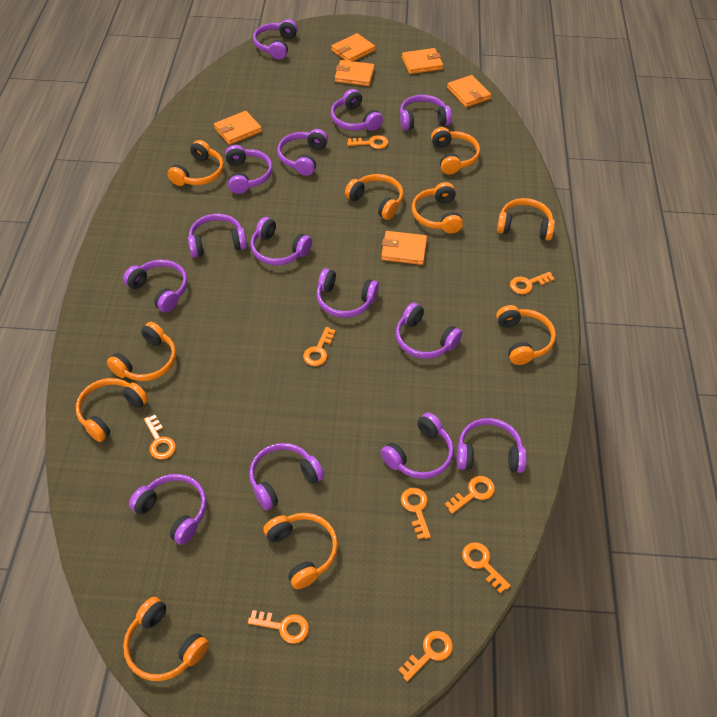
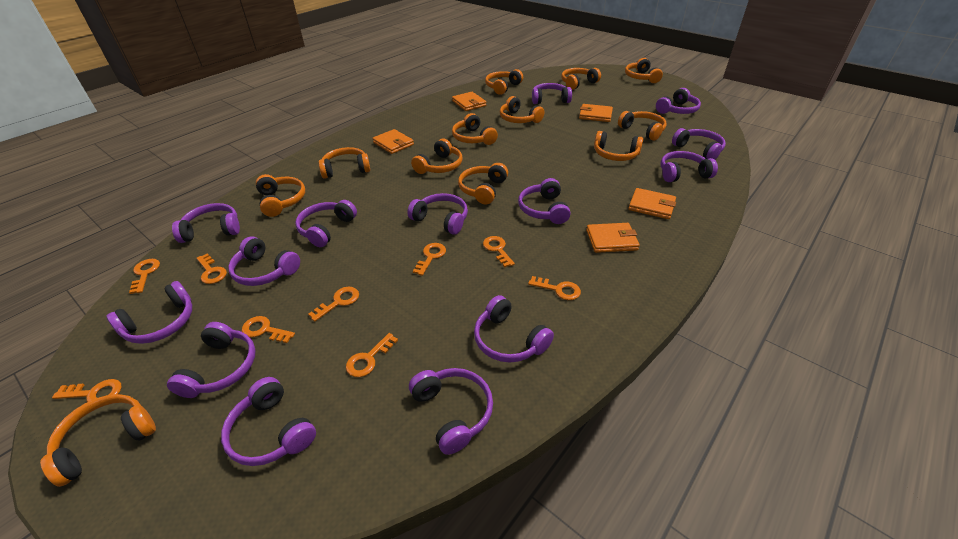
orange headphones: [76,378,148,442] [107,322,176,381] [123,597,209,681] [167,140,224,186] [263,513,338,589] [345,174,403,220] [412,182,463,234] [431,127,480,174] [496,305,556,365] [497,198,555,241] = 10 -> [40,394,156,487] [256,174,305,217] [319,147,370,179] [411,139,463,174] [452,113,498,145] [458,163,508,204] [485,69,523,95] [500,96,544,123] [561,68,601,90] [594,131,643,161] [618,111,667,141] [625,58,663,83] = 12
orange wallet: [214,111,262,145] [331,33,375,61] [335,60,375,86] [381,231,427,265] [402,48,443,74] [447,75,491,107] = 6 -> [372,129,414,154] [452,92,486,111] [579,104,613,122] [586,223,640,253] [628,188,676,219] = 5

